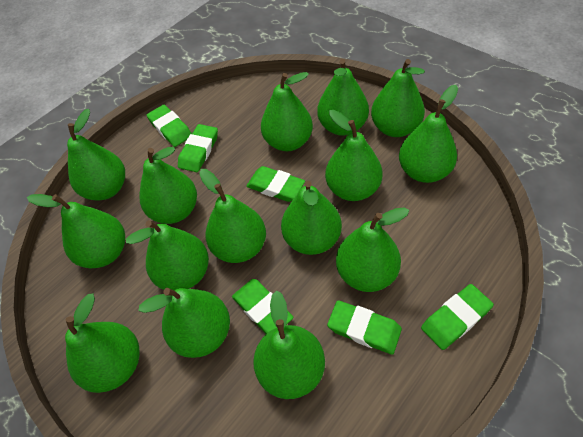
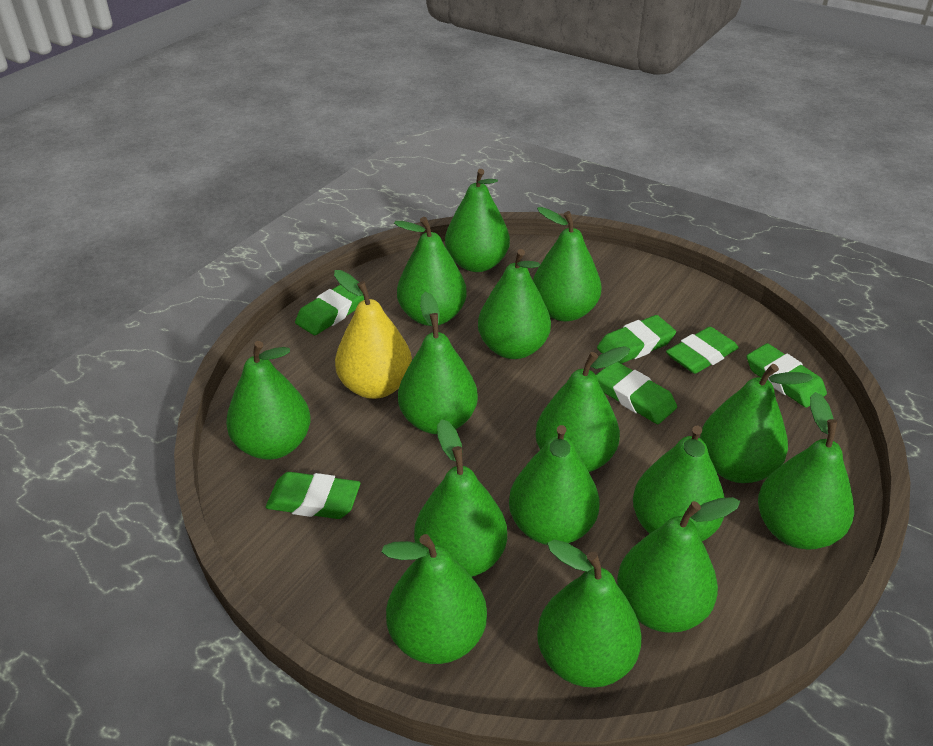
yellow pear: none = 0 -> [334,270,412,399] = 1

